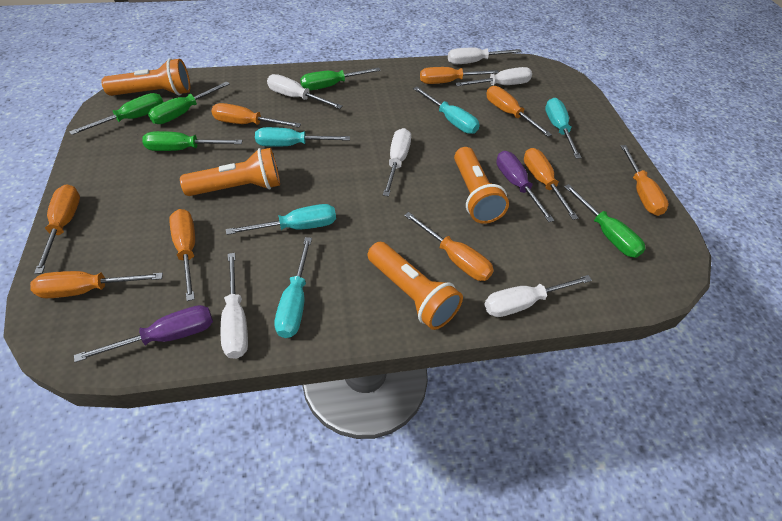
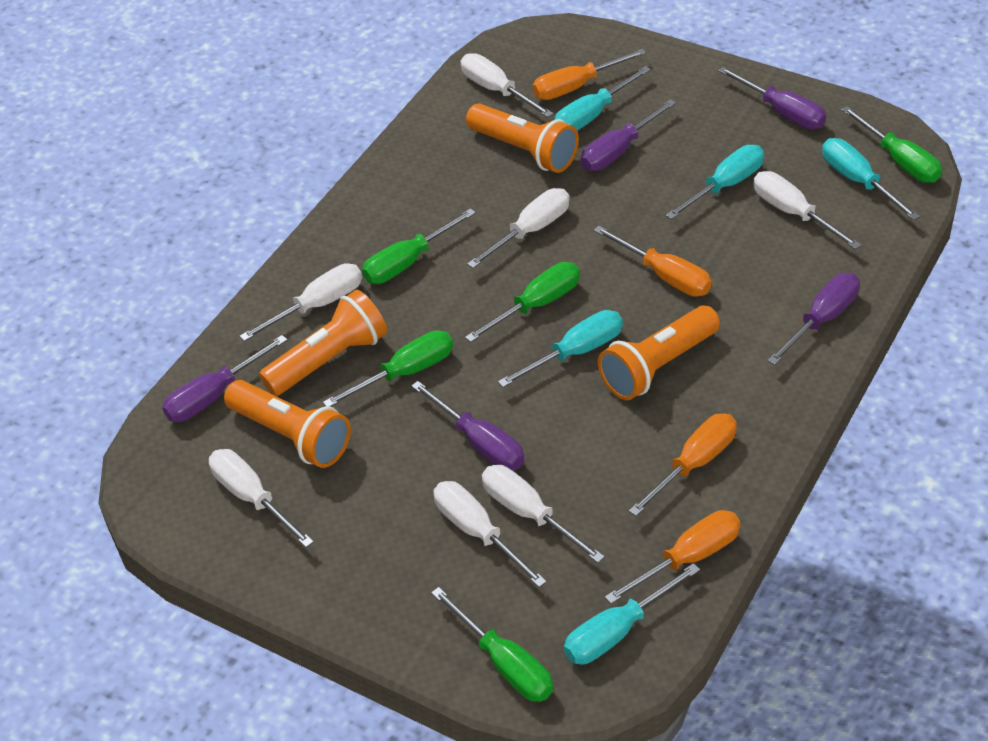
orange screwdriver: [30,271,163,298] [34,184,80,274] [169,209,195,301] [211,103,301,128] [404,212,494,281] [420,67,499,84] [486,86,552,137] [524,148,578,220] [621,145,669,216] = 9 -> [533,49,646,100] [593,226,712,296] [605,510,741,604] [629,414,737,516] = 4
purple screwdriver: [74,305,213,362] [496,151,554,222] = 2 -> [162,335,287,422] [411,381,524,471] [581,99,676,171] [718,67,826,129] [767,273,860,365] = 5
white screwdriver: [221,253,248,359] [267,74,343,109] [383,128,411,196] [448,48,522,64] [455,67,532,86] [484,275,592,317] = 6 -> [209,449,314,548] [240,263,362,341] [433,481,547,587] [461,53,554,118] [467,188,570,268] [482,465,605,563] [753,171,861,250] = 7

